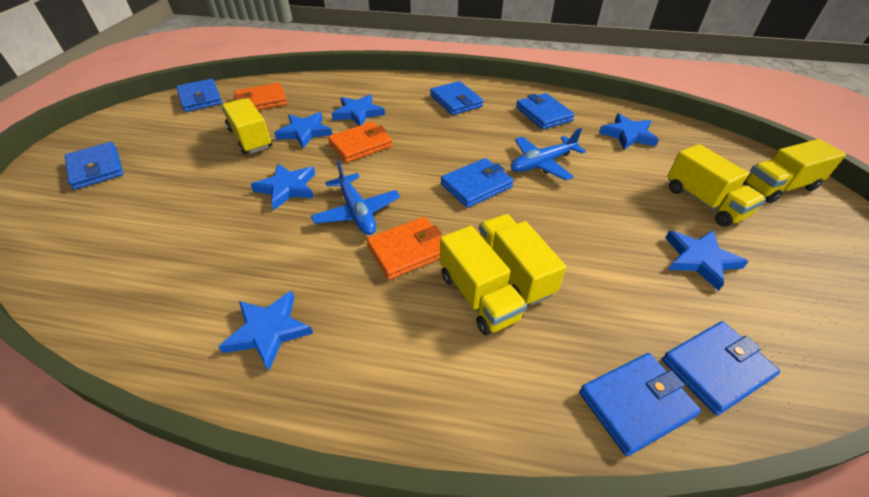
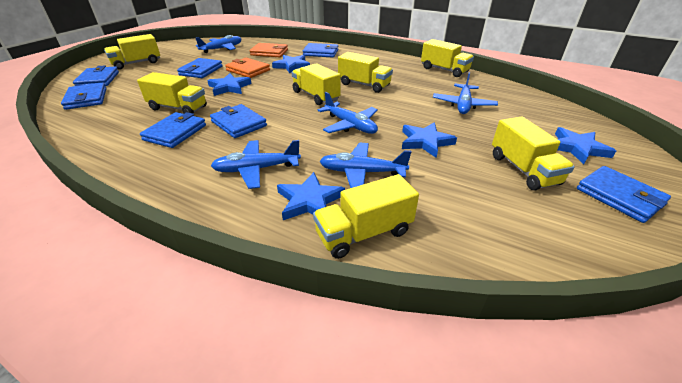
blue plane: [311,161,400,235] [511,128,586,181] = 2 -> [196,35,241,53] [211,140,301,189] [318,92,378,134] [320,143,411,188] [433,72,498,114] = 5
blue star: [218,291,313,371] [251,164,315,210] [274,112,332,149] [332,94,385,126] [599,113,659,150] [665,230,749,291] = 6 -> [207,73,252,96] [272,55,310,73] [277,172,345,220] [402,122,457,158] [555,127,616,164] = 5
orange wallet: [233,83,287,110] [328,122,393,163] [366,217,442,280] = 3 -> [225,58,270,78] [250,43,288,57] = 2
yellow truck: [221,98,272,154] [440,226,527,335] [479,214,566,305] [667,144,766,227] [743,139,846,203] = 5 -> [104,34,160,70] [137,72,207,114] [292,63,341,105] [313,174,419,259] [338,52,393,93] [421,39,474,77] [492,116,575,190] = 7

